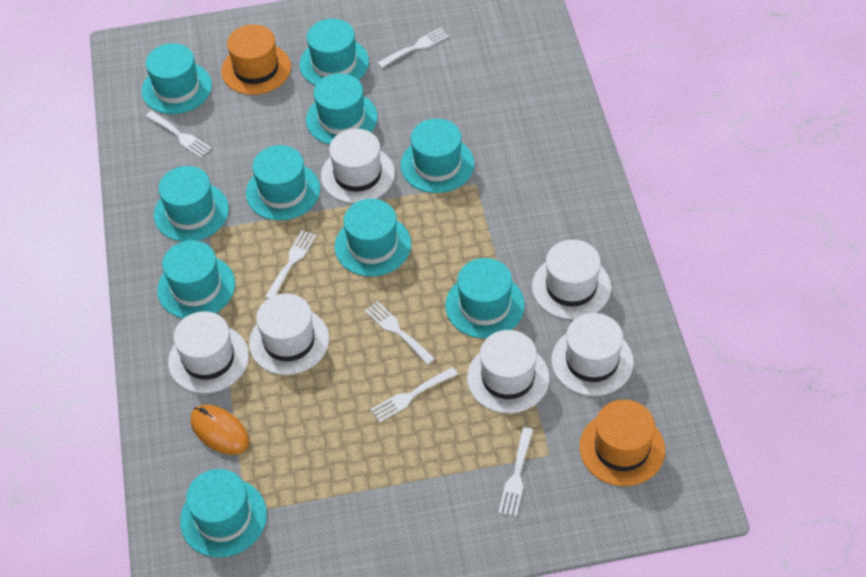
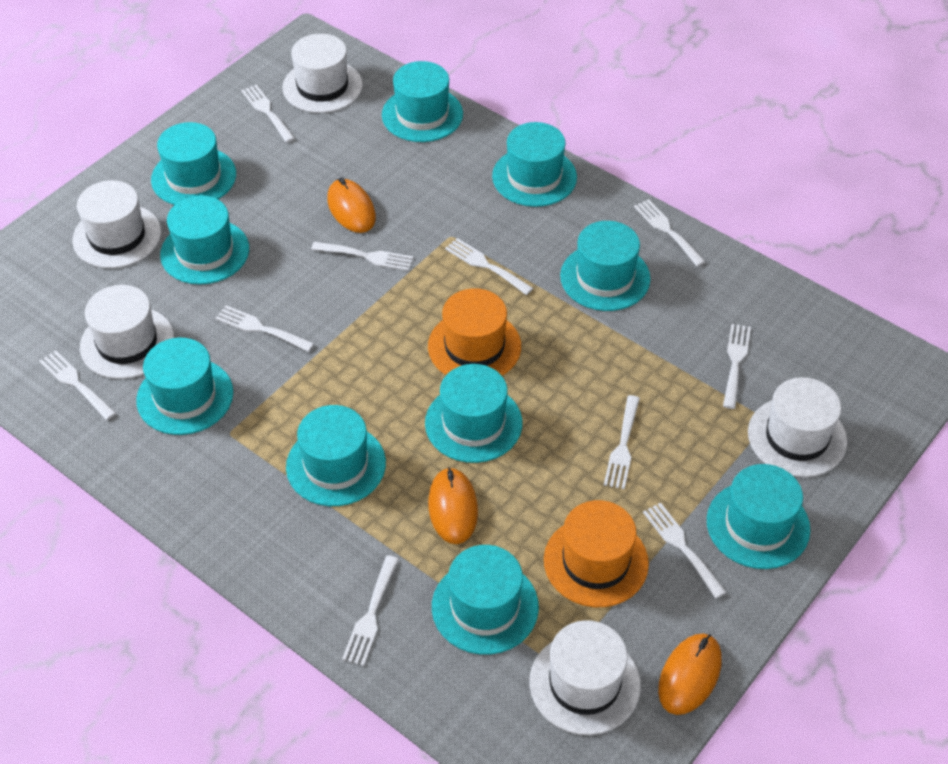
orange mouse: [190,405,249,455] = 1 -> [327,178,376,233] [428,467,478,544] [658,633,722,715] = 3
white fork: [146,111,211,158] [265,230,316,299] [365,301,435,365] [370,367,458,423] [377,28,449,68] [498,427,533,516] = 6 -> [39,350,116,420] [215,305,314,352] [241,84,295,143] [311,242,413,271] [342,555,399,666] [445,238,533,295] [604,395,640,489] [634,199,705,266] [643,502,727,598] [723,324,751,409] = 10
white hat: [168,311,249,393] [249,293,329,375] [321,129,395,203] [467,330,549,413] [532,240,611,320] [551,313,634,396] = 6 -> [72,180,161,268] [80,285,174,379] [282,34,363,113] [529,620,641,735] [748,377,847,477] = 5

